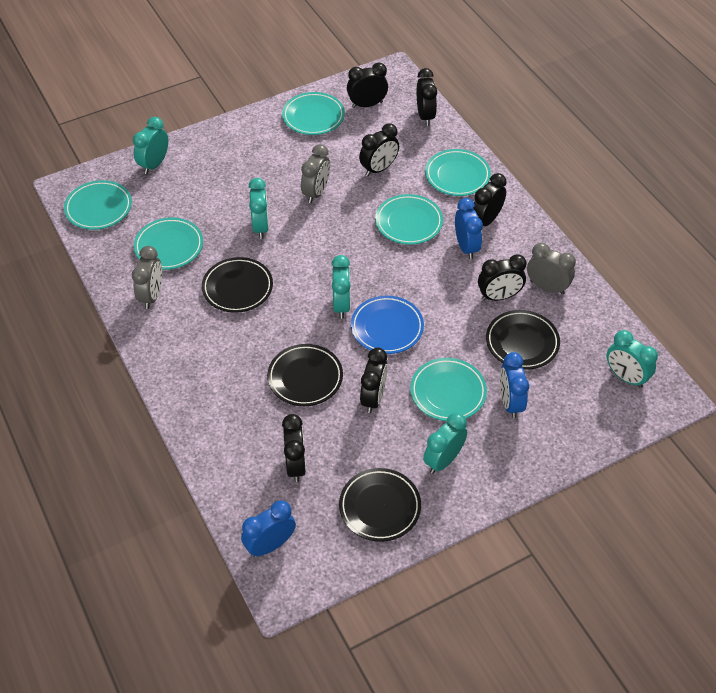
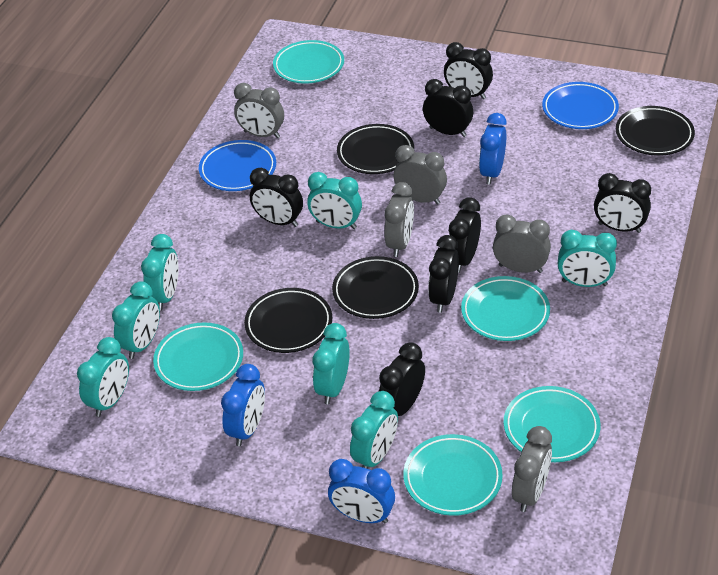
blue plate: [351,296,424,354] = 1 -> [199,140,276,191] [542,82,619,129] = 2
grey clock: [132,246,162,309] [301,144,330,203] [527,243,576,295] = 3 -> [234,83,284,138] [384,182,414,257] [394,145,447,205] [493,214,551,273] [512,426,552,512] = 5
turquoise clock: [133,117,168,174] [249,178,269,239] [331,255,351,319] [423,413,467,474] [607,330,658,388] = 5 -> [77,337,129,417] [112,281,160,359] [141,234,179,311] [307,172,362,229] [312,323,350,404] [350,391,398,469] [558,230,617,287] = 7
turquoise plate: [64,180,132,230] [134,217,203,270] [282,92,345,135] [375,194,443,245] [410,358,487,421] [425,149,491,196] = 6 -> [153,322,243,391] [273,40,344,84] [403,434,503,516] [461,276,550,341] [504,386,601,462] = 5

